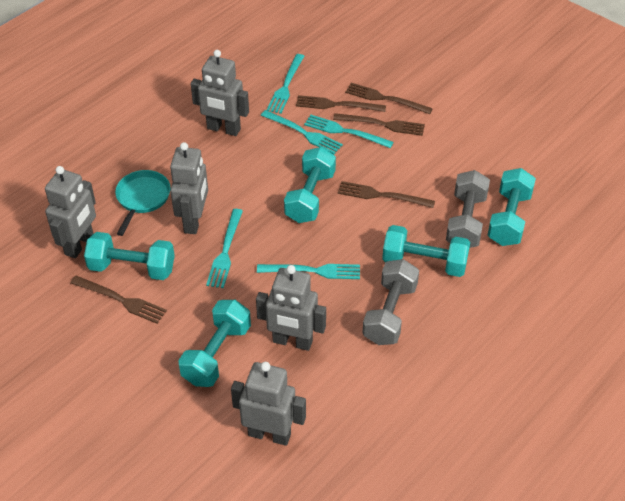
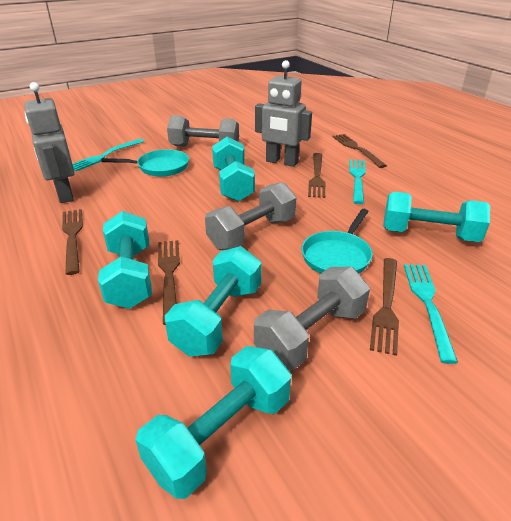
grey dumbbell: [362,259,419,345] [446,170,490,248] = 2 -> [167,115,239,147] [205,182,296,250] [254,267,370,370] = 3
grey robot: [45,166,96,258] [170,142,208,234] [191,50,249,136] [231,362,306,446] [256,265,326,351] = 5 -> [25,82,75,203] [255,60,312,167] = 2
turquoise fork: [206,209,243,288] [257,264,360,279] [261,110,343,154] [267,54,304,114] [304,115,394,148] = 5 -> [73,139,144,171] [349,159,366,204] [404,264,458,364] = 3
turquoise pan: [115,170,171,236] = 1 -> [101,149,189,177] [302,209,373,273] = 2

